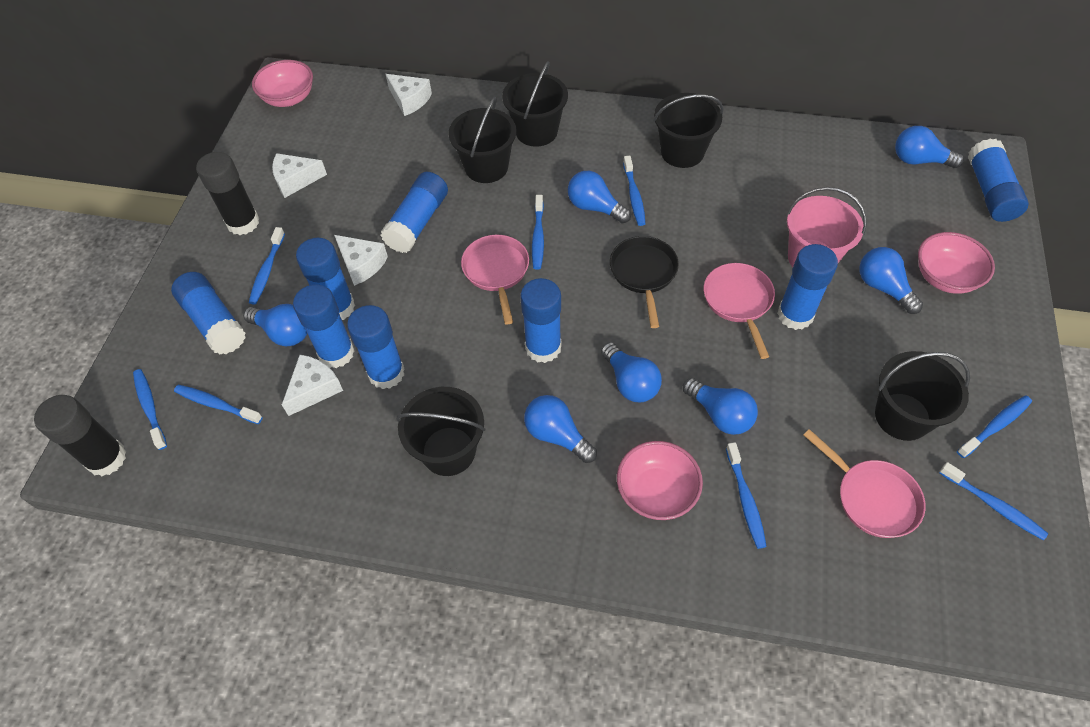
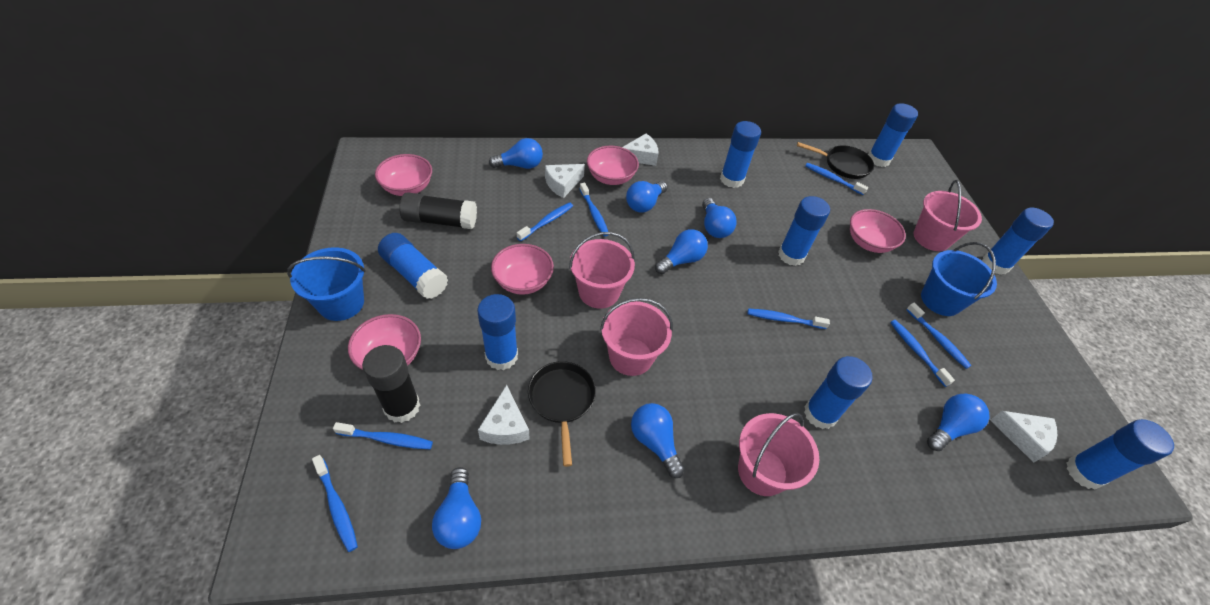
black bucket: [396,387,485,476] [448,97,516,183] [502,61,568,147] [653,93,724,168] [875,351,970,441] = 5 -> none = 0
black pan: [610,236,679,328] = 1 -> [528,361,596,467] [797,142,874,179] = 2
blue bucket: none = 0 -> [287,247,366,321] [921,242,997,316] = 2
pink bowl: [252,60,313,107] [617,441,703,520] [918,232,995,294] = 3 -> [348,314,421,370] [375,154,432,196] [491,244,554,295] [587,146,639,185] [850,209,906,253] = 5
pink bucket: [786,187,867,267] = 1 -> [569,232,635,309] [600,298,673,376] [738,413,819,496] [914,180,982,251] = 4
pink pan: [461,235,529,325] [704,263,775,359] [803,429,926,538] = 3 -> none = 0

